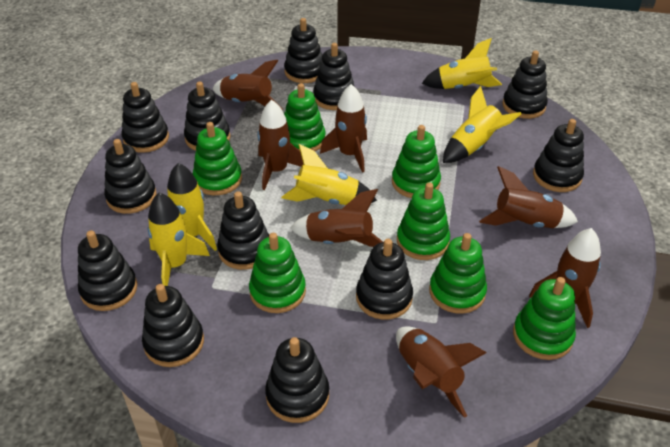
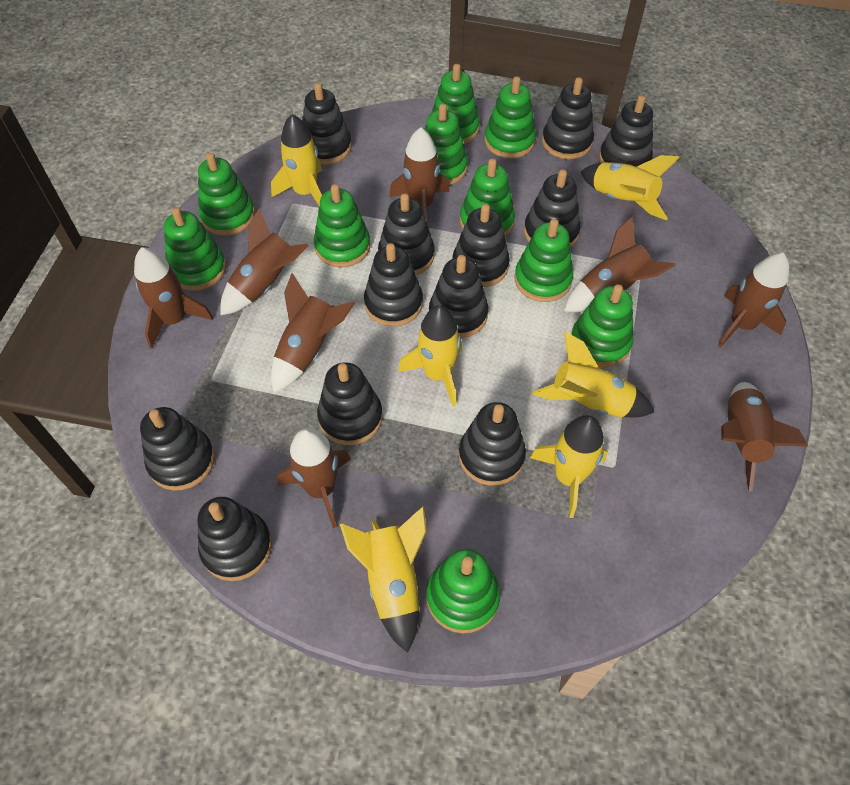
brown rocket: [212,60,283,110] [257,100,304,190] [290,189,383,247] [320,84,367,173] [396,326,487,418] [479,166,578,228] [529,228,601,328] = 7 -> [134,247,213,348] [220,208,309,315] [271,273,355,393] [277,428,351,528] [389,127,449,222] [564,216,676,312] [718,253,789,348] [721,382,808,492] = 8
green stacking toy: [193,122,242,195] [249,233,306,313] [284,83,326,151] [392,125,441,198] [397,183,450,260] [429,233,487,314] [513,277,576,360] = 7 -> [164,207,226,291] [198,153,255,236] [314,184,370,267] [424,104,468,185] [426,549,500,633] [432,64,480,144] [460,159,515,237] [484,76,536,158] [514,219,573,302] [571,284,633,367] = 10
yellow rocket: [147,192,210,286] [167,163,217,251] [281,144,377,205] [422,38,502,89] [443,86,521,163] = 5 -> [271,114,322,207] [340,506,426,653] [398,305,462,406] [530,415,607,518] [532,331,654,417] [581,155,680,220] = 6

